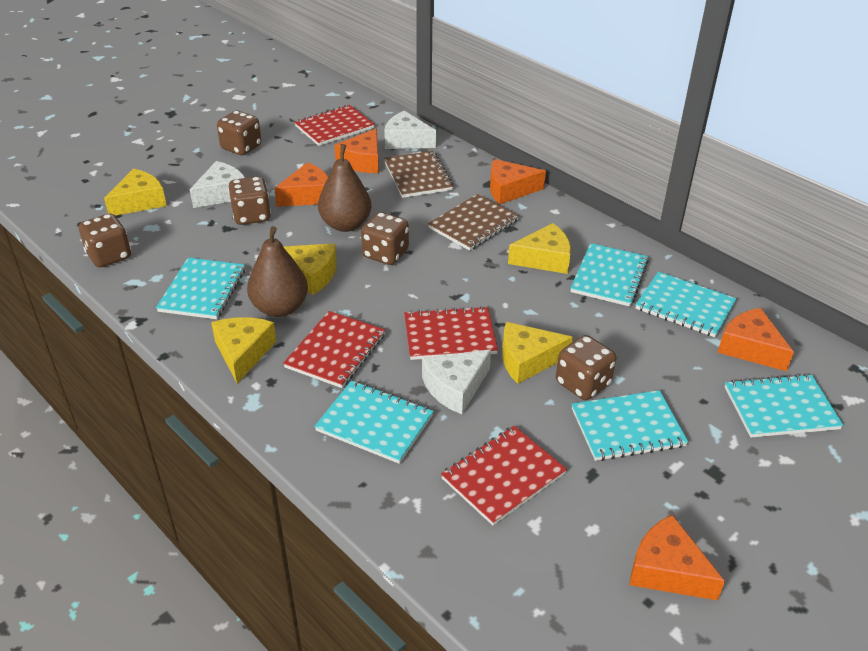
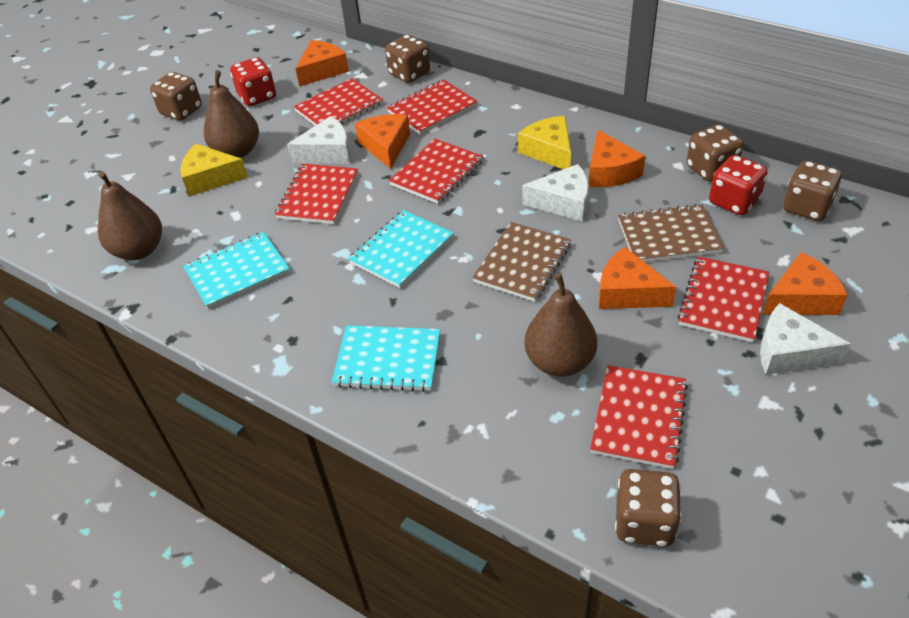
brown pear: [247,226,308,317] [318,144,372,232] = 2 -> [98,171,162,260] [204,70,259,158] [524,273,597,377] = 3
red dice: none = 0 -> [230,57,276,106] [709,155,768,215] = 2
red notebook: [283,311,385,388] [294,105,375,146] [404,306,498,360] [441,426,567,525] = 4 -> [275,164,358,224] [294,78,383,126] [387,80,478,135] [389,139,483,204] [590,365,688,469] [677,256,769,343] = 6
turquoise notebook: [156,258,245,319] [314,380,434,464] [571,243,649,307] [572,390,688,461] [636,272,737,337] [725,374,843,438] = 6 -> [183,232,290,309] [332,325,440,392] [348,210,454,288] = 3
yellow cheese: [104,169,167,216] [211,317,277,384] [284,243,337,295] [502,322,573,384] [508,223,571,274] = 5 -> [181,144,248,196] [518,116,571,169] = 2

